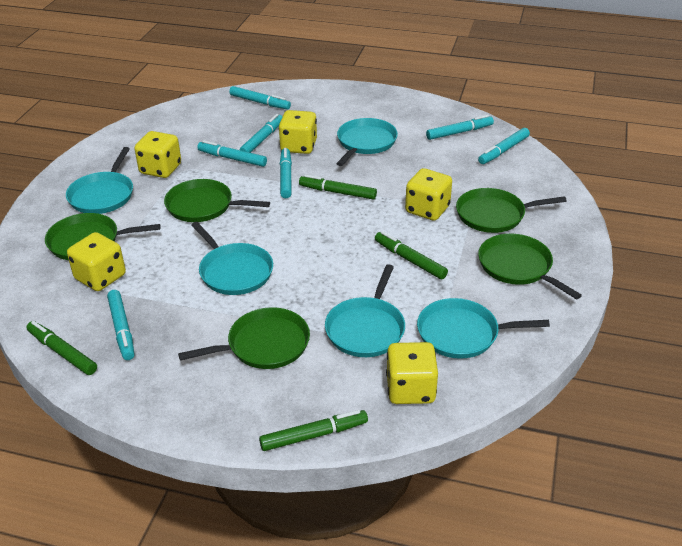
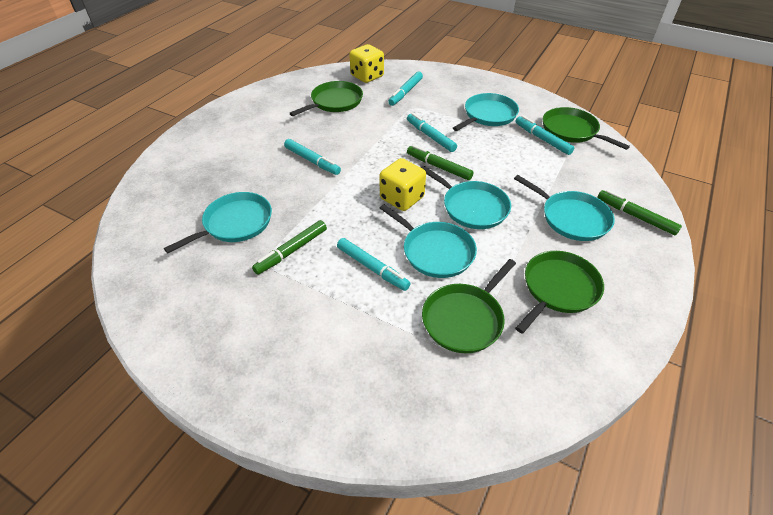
green marker: [26,321,97,375] [259,410,368,451] [299,175,377,200] [375,231,448,279] = 4 -> [252,220,327,275] [407,145,474,180] [598,190,682,235] = 3
green pan: [45,213,161,260] [164,179,270,222] [178,307,310,369] [456,188,567,233] [478,234,582,299] = 5 -> [289,81,363,116] [422,259,516,353] [515,251,604,334] [543,107,630,150] = 4
turquoise marker: [107,290,134,360] [197,140,267,167] [229,86,291,110] [240,114,283,153] [280,148,292,198] [426,115,494,140] [478,128,530,164] = 7 -> [284,139,341,175] [337,238,411,291] [388,72,423,106] [407,113,457,152] [516,116,574,155] = 5
yellow dice: [67,232,126,291] [134,131,181,178] [279,110,317,154] [386,342,438,404] [405,168,452,221] = 5 -> [349,44,384,83] [379,158,426,211] = 2

